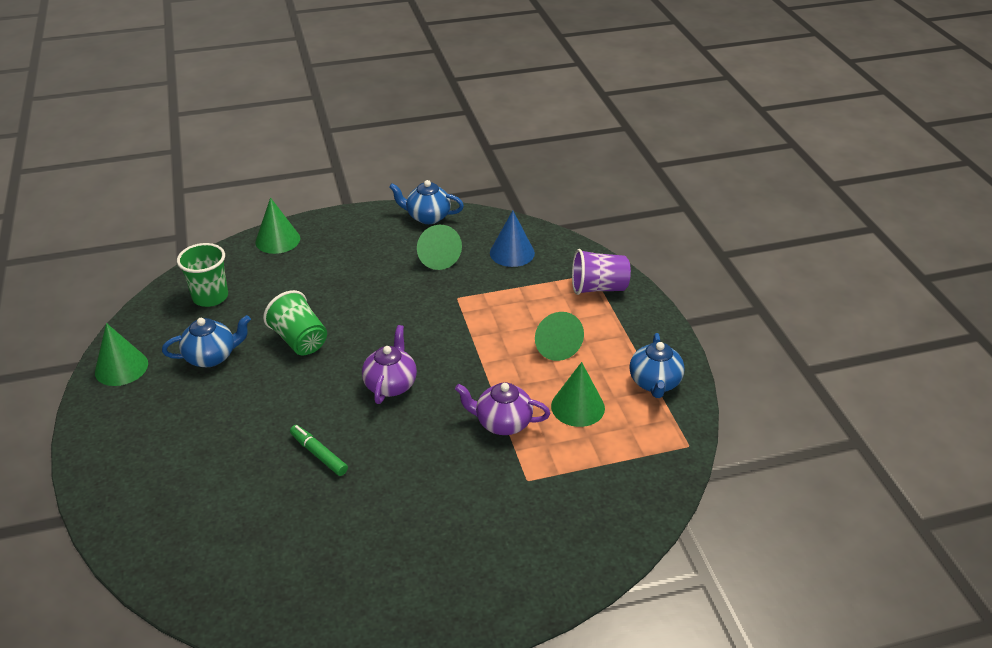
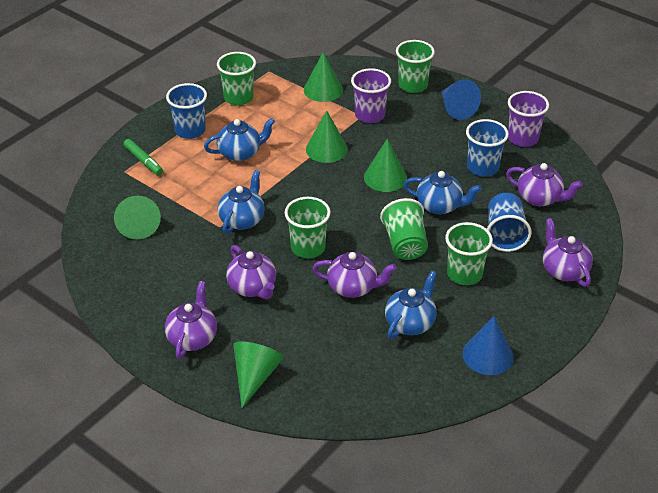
blue cone: [490,210,535,267] = 1 -> [441,79,481,120] [463,316,514,375] = 2
blue cup: none = 0 -> [166,83,207,139] [466,119,509,177] [487,193,532,252] = 3
blue teapot: [162,315,251,367] [389,180,464,224] [629,333,685,398] = 3 -> [204,118,275,161] [218,170,265,234] [385,271,437,339] [404,171,482,214] = 4
green cup: [177,243,228,307] [263,290,327,355] = 2 -> [217,52,256,106] [285,197,331,258] [380,198,428,260] [396,40,435,93] [445,222,493,285] = 5
purple cup: [572,249,631,295] = 1 -> [351,68,391,123] [508,91,549,147] = 2
purple teapot: [362,325,417,404] [455,383,550,435] = 2 -> [165,281,217,359] [226,245,276,299] [312,252,397,298] [506,163,582,206] [543,218,593,287] = 5

